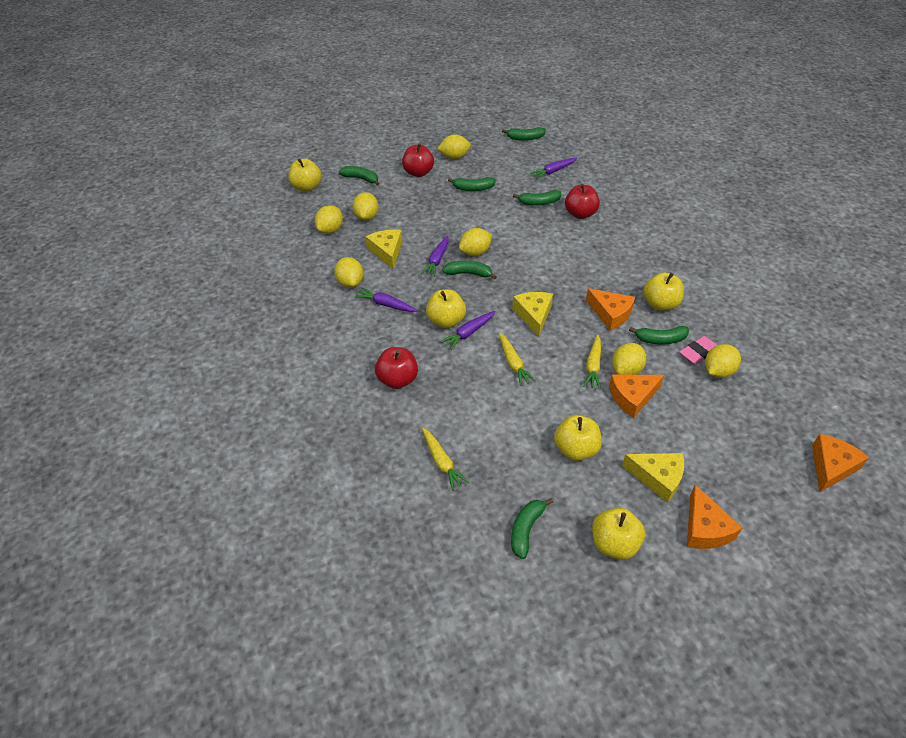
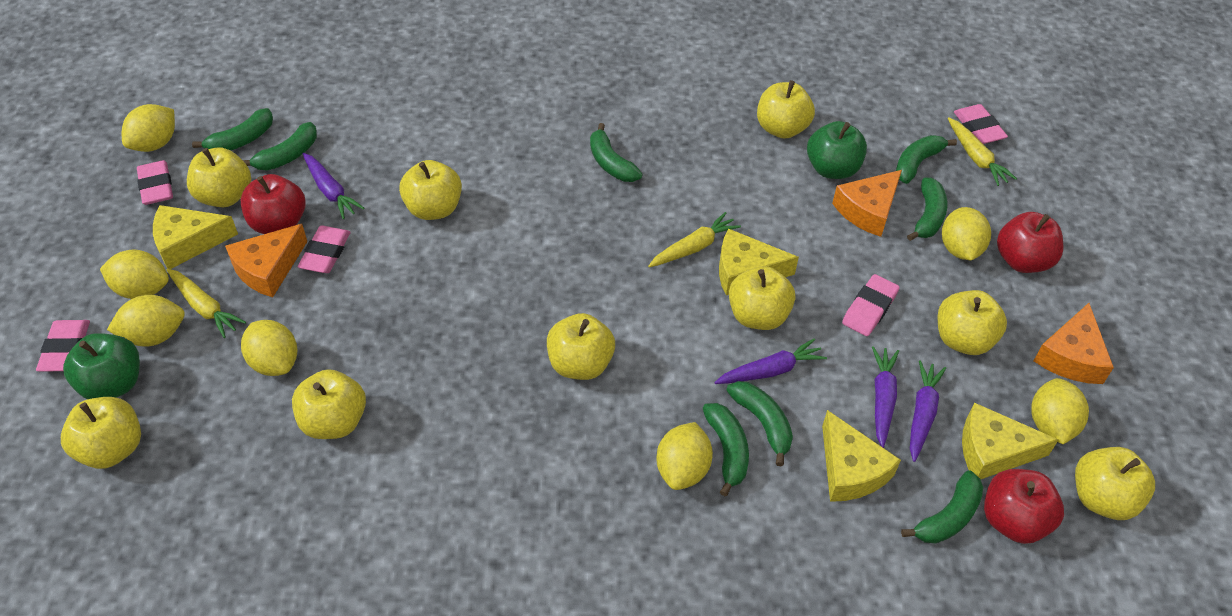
green apple: none = 0 -> [63,333,140,399] [807,121,867,179] = 2
green banana: [339,166,379,186] [442,261,497,280] [448,177,496,191] [502,127,546,141] [511,498,553,559] [513,190,561,206] [629,326,689,344] = 7 -> [192,108,273,150] [243,122,317,170] [590,123,642,182] [703,403,749,496] [726,381,793,466] [896,135,957,184] [901,470,983,544] [907,177,948,241] = 8
orange cheese: [586,288,635,331] [609,374,664,418] [687,485,742,549] [812,434,869,492] = 4 -> [225,224,307,297] [832,170,902,237] [1034,303,1114,384] = 3
pink eraser: [679,336,718,365] = 1 -> [36,320,90,372] [137,160,173,205] [298,226,351,273] [842,274,900,336] [954,104,1008,144] = 5
yellow apple: [288,158,322,192] [426,290,466,328] [554,415,602,461] [592,508,645,560] [643,273,684,311] = 5 -> [61,397,141,469] [187,147,251,207] [292,369,366,439] [399,160,462,220] [547,313,615,380] [729,266,795,330] [757,80,815,139] [938,290,1007,355] [1075,447,1155,520] = 9
yellow cheese: [365,229,402,269] [512,292,553,337] [622,453,684,503] = 3 -> [153,205,238,269] [719,229,799,295] [822,410,901,502] [962,402,1058,479] = 4

